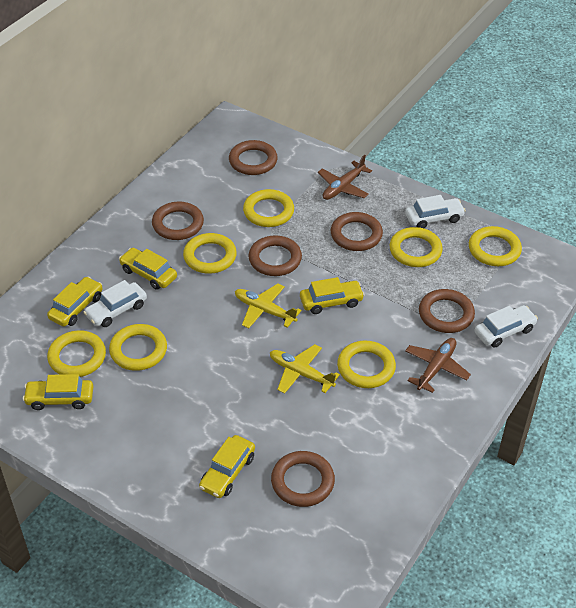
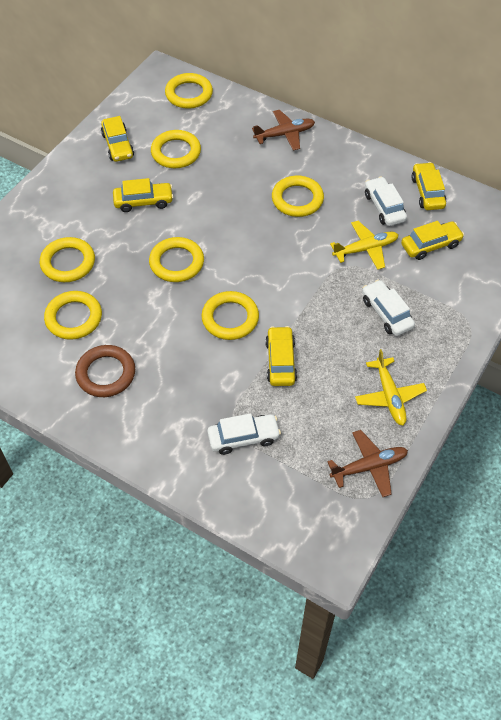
brown ring: [152,201,204,240] [229,140,278,175] [248,235,302,276] [271,451,335,507] [331,212,383,251] [419,289,475,333] = 6 -> [75,345,135,397] = 1

